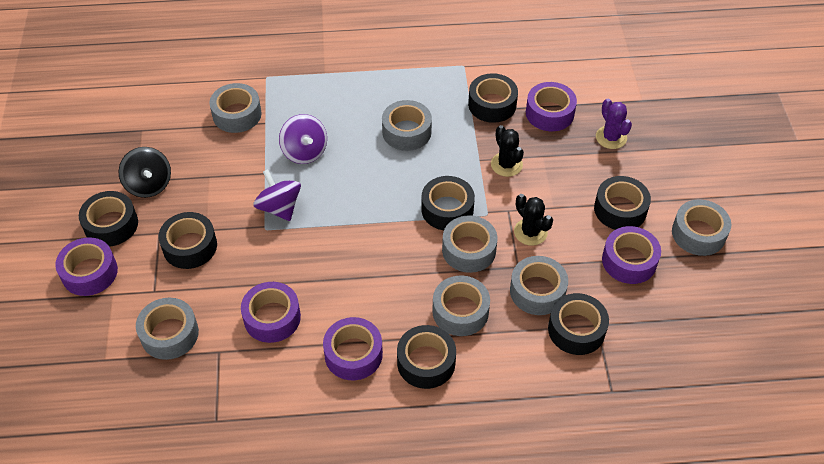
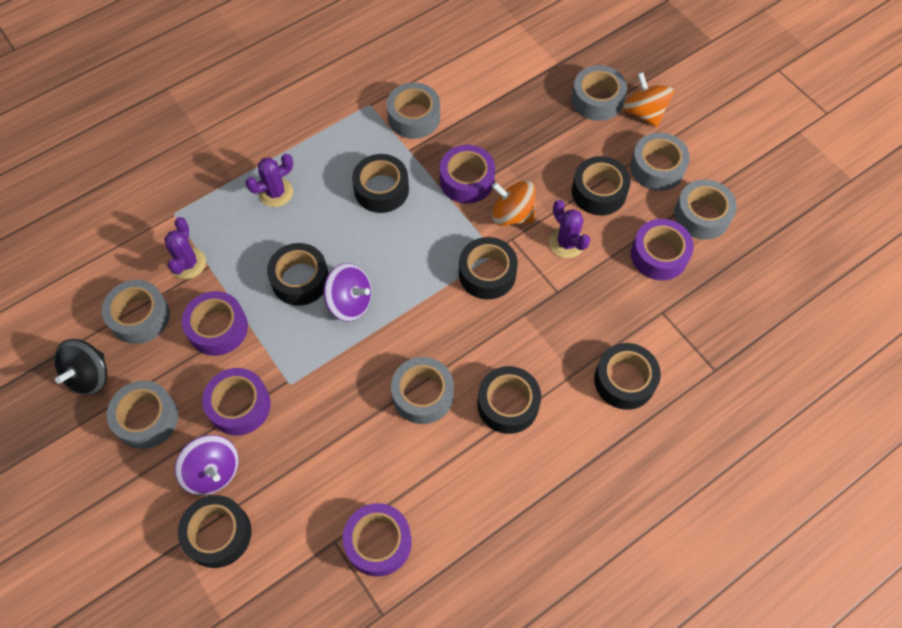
black cactus: [491,125,524,177] [514,194,553,246] = 2 -> none = 0
orange spinning top: none = 0 -> [492,180,536,226] [623,72,674,127] = 2
purple cactus: [596,99,632,149] = 1 -> [164,217,206,279] [245,154,293,207] [549,200,591,258] = 3

